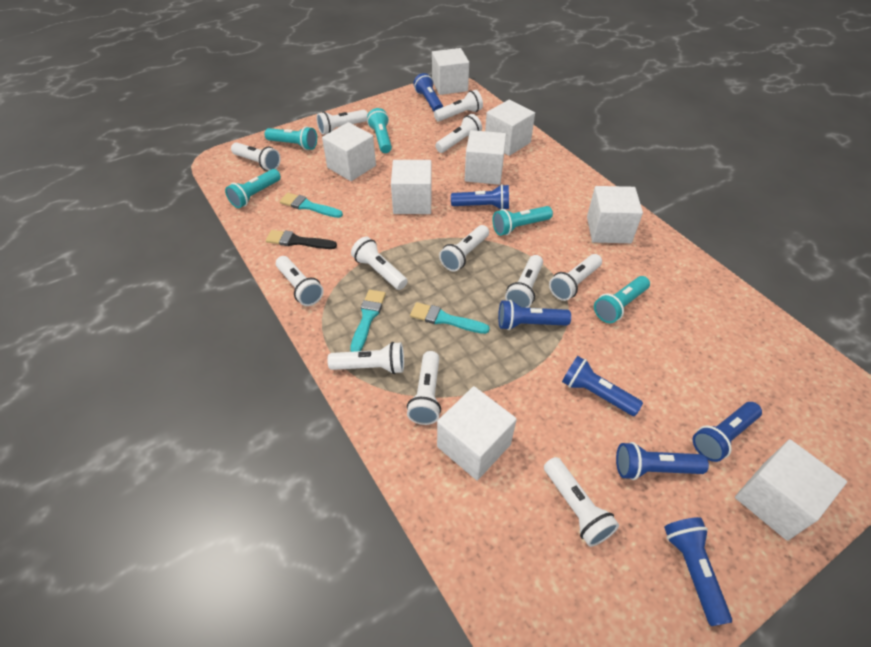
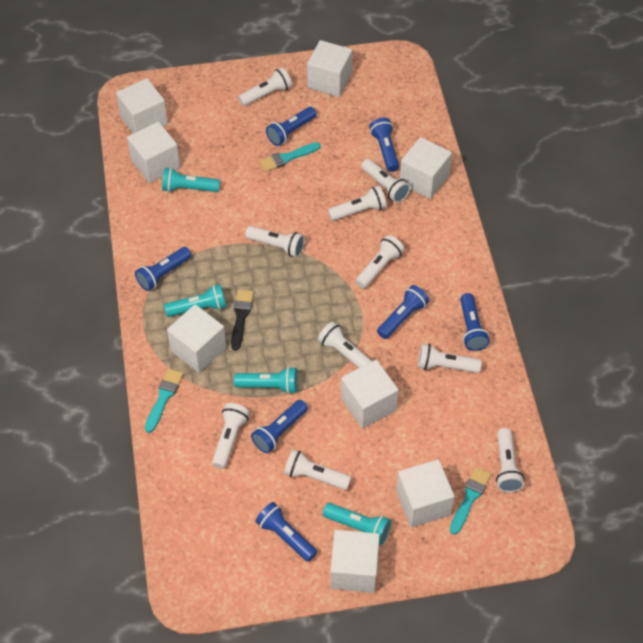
turquoise flashlight: [225,169,281,208] [265,126,317,150] [367,108,392,153] [493,206,553,236] [594,276,650,323] = 5 -> [162,168,220,192] [164,284,226,317] [234,367,298,394] [323,503,391,545] = 4
white flashlight: [231,142,281,171] [276,256,324,306] [316,110,368,135] [327,342,404,374] [351,237,408,290] [407,351,441,425] [434,90,483,121] [435,114,482,153] [439,225,489,271] [505,255,543,308] [544,457,619,547] [549,254,602,301] = 12 -> [212,403,250,469] [238,67,292,106] [245,226,305,257] [284,449,351,490] [318,322,372,368] [328,185,387,221] [355,235,405,288] [361,159,410,203] [418,343,482,373] [496,428,525,493] = 10

